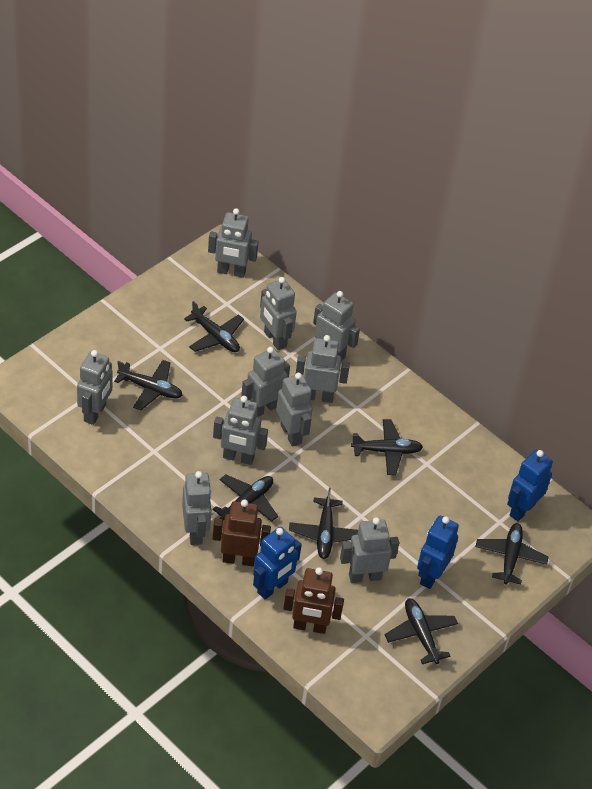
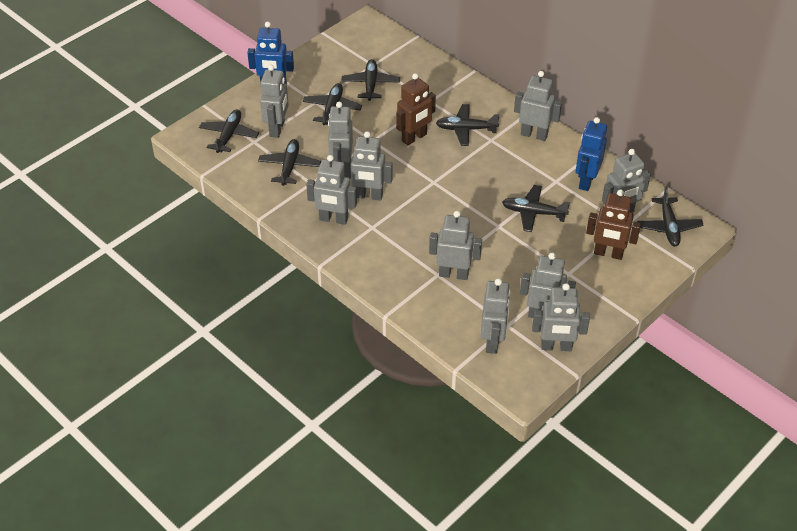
blue robot: [253,527,302,599] [417,515,459,589] [507,450,553,521] = 3 -> [247,22,294,85] [576,117,607,191] = 2

